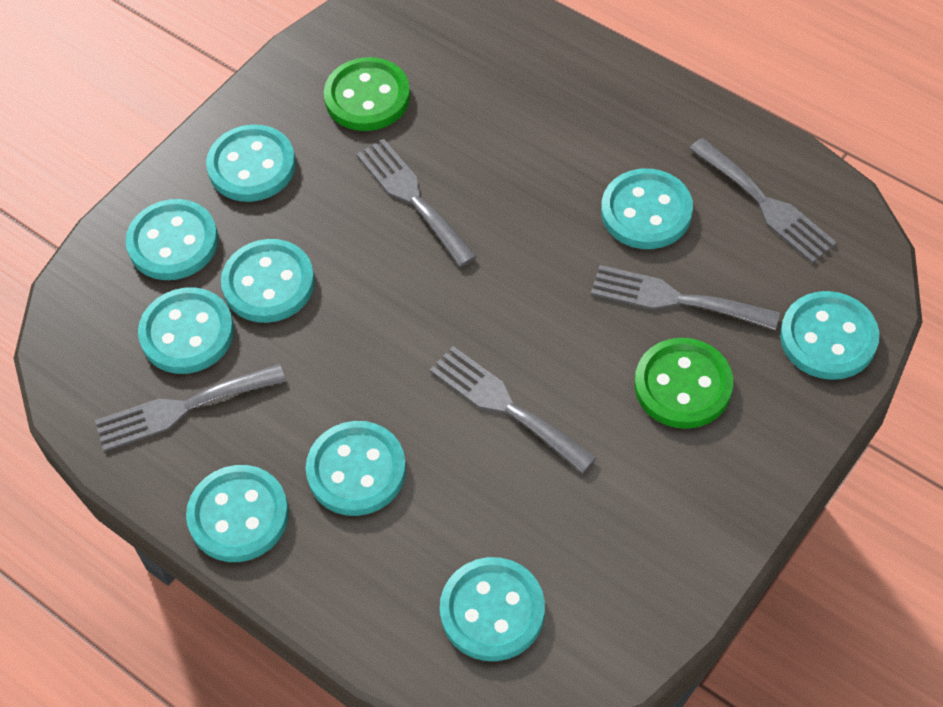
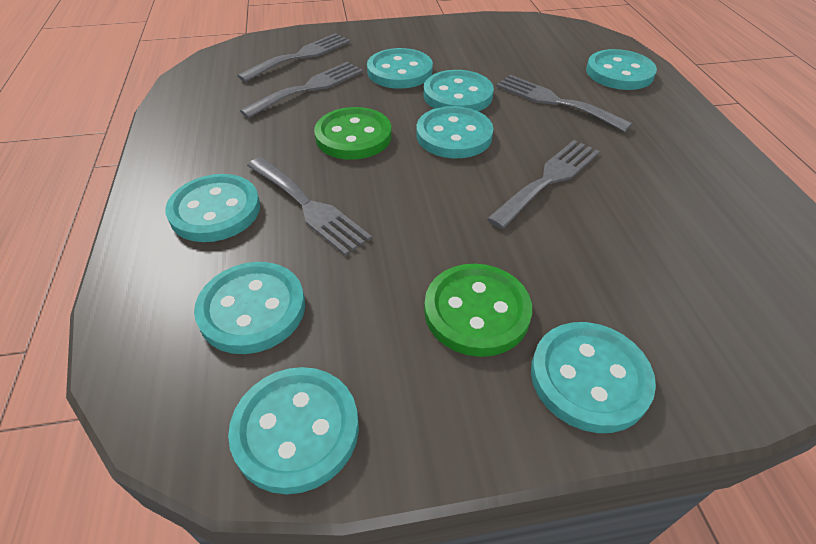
turquoise button: [125,199,218,280] [138,287,234,374] [186,465,289,562] [206,125,296,202] [221,239,315,323] [306,421,406,516] [440,557,545,661] [601,169,693,249] [780,291,879,380] = 9 -> [165,174,260,242] [194,262,305,354] [228,367,359,494] [367,48,433,89] [416,106,493,158] [423,70,494,111] [531,322,656,433] [586,49,657,90] = 8

